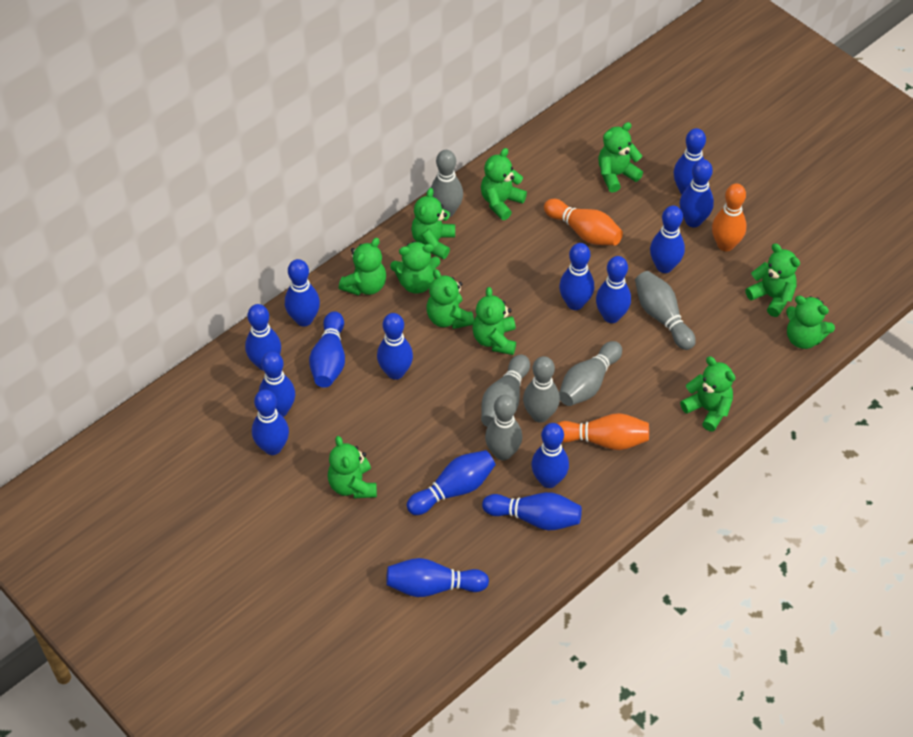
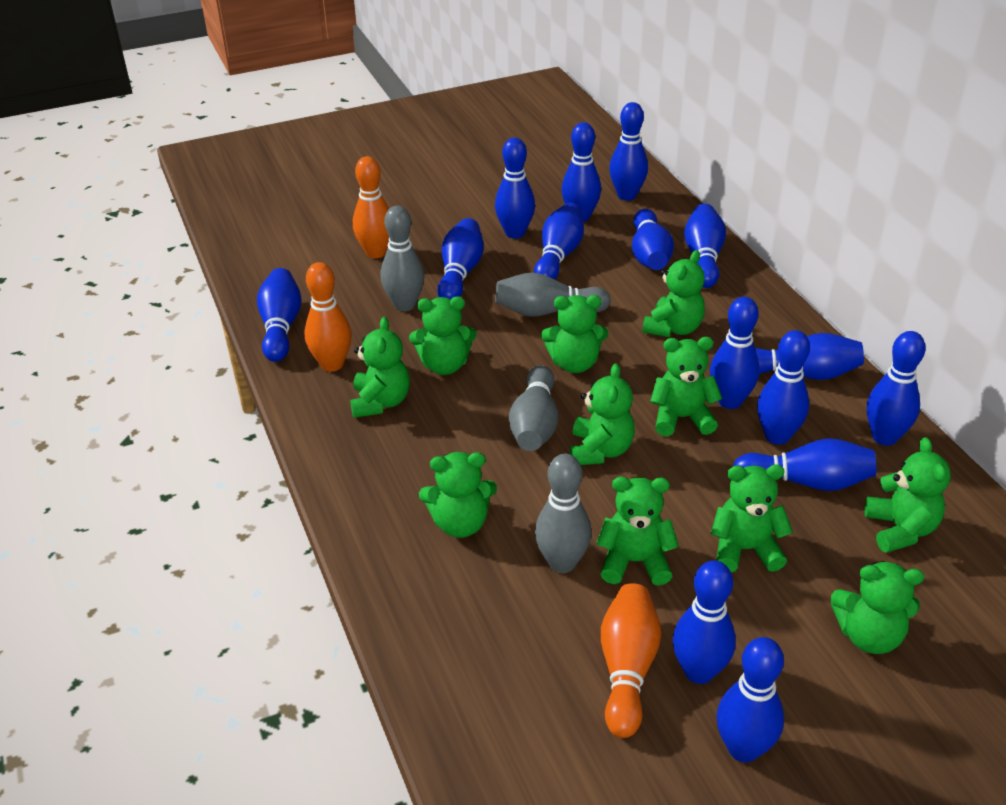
grey bowling pin: [431,150,463,217] [481,354,530,427] [485,395,522,460] [523,356,560,423] [559,341,622,406] [635,271,696,350] = 6 -> [381,206,424,311] [495,273,611,317] [509,365,558,451] [535,454,592,573] = 4

